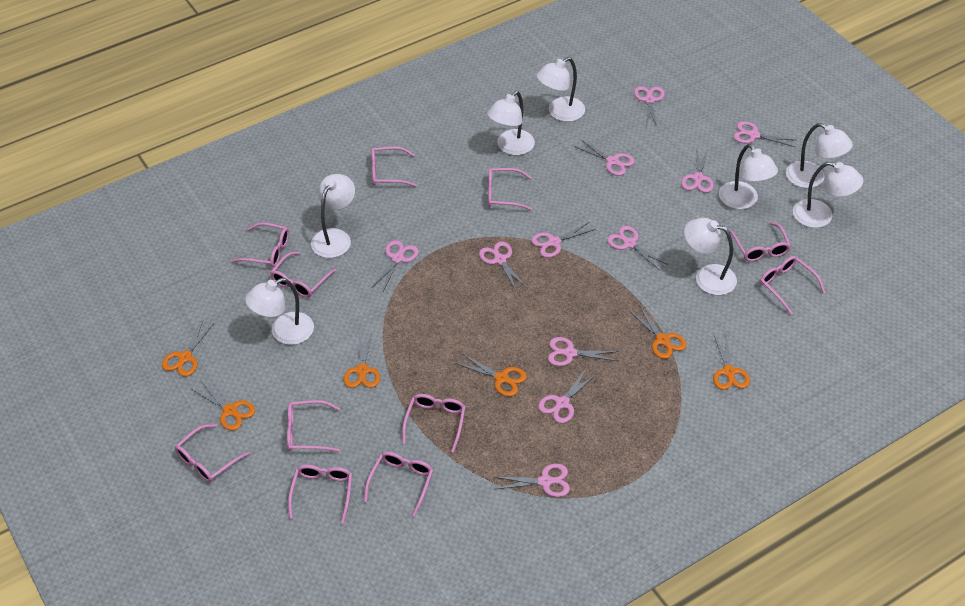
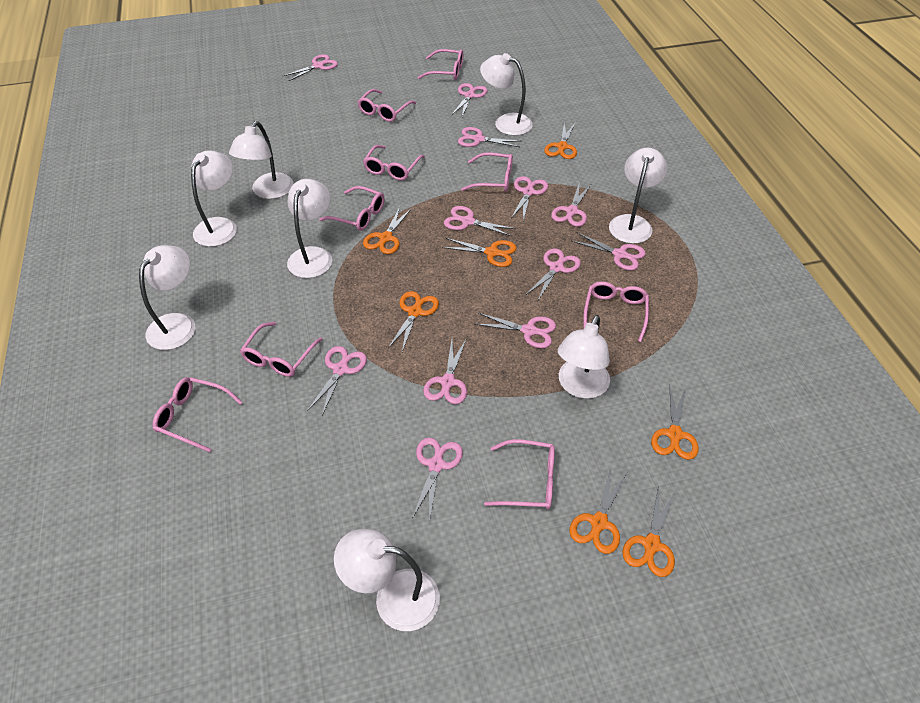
orange scissors: [162,321,214,376] [191,380,255,431] [344,331,380,388] [456,354,527,397] [629,305,687,359] [713,334,750,390] = 6 -> [363,207,412,254] [388,291,439,352] [442,238,516,267] [544,121,577,159] [569,468,627,554] [622,485,676,577] [651,384,699,460] = 7
pink glasses: [175,424,250,482] [232,222,289,267] [270,252,337,298] [287,400,340,452] [288,465,352,524] [364,452,433,517] [371,146,416,187] [402,394,466,453] [488,168,532,210] [729,222,791,262] [760,256,826,315] = 11 -> [153,377,243,452] [240,322,323,377] [319,186,384,231] [357,89,416,122] [363,145,425,181] [418,49,463,80] [461,152,513,192] [484,439,555,509] [583,282,649,342] = 9
pink scissors: [372,240,419,291] [479,242,527,292] [494,464,570,497] [531,222,595,258] [538,369,597,424] [548,337,619,366] [574,139,635,176] [607,226,668,271] [634,86,665,127] [681,149,714,193] [733,121,795,147] = 11 -> [284,54,338,81] [307,346,367,416] [412,438,463,523] [423,338,467,404] [444,206,516,236] [452,83,487,117] [458,127,522,147] [474,313,556,348] [511,176,548,221] [526,248,581,300] [551,182,591,227] [572,233,646,271] = 12

